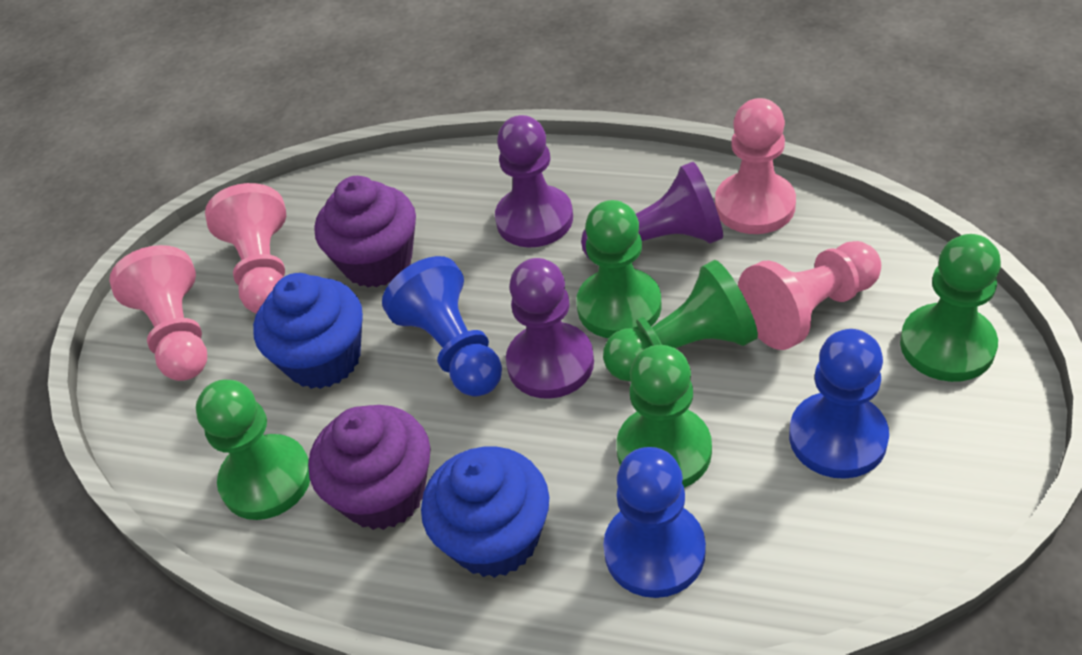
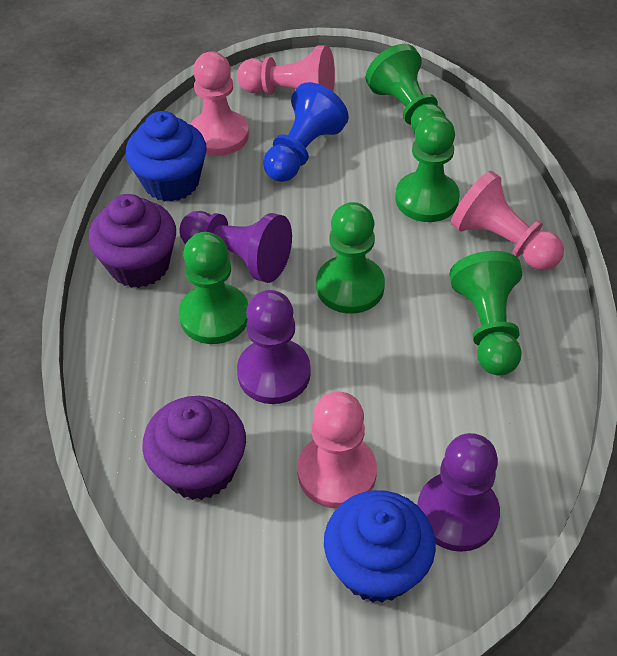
blue pawn: [382,256,502,397] [603,447,706,598] [789,329,889,479] = 3 -> [263,82,349,182] = 1

